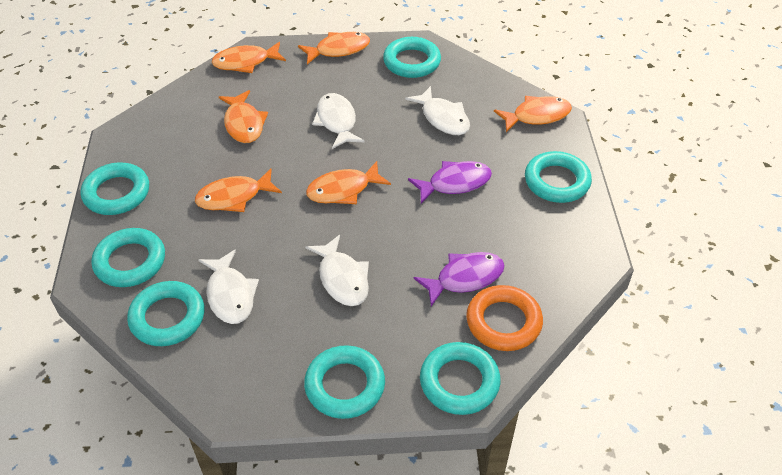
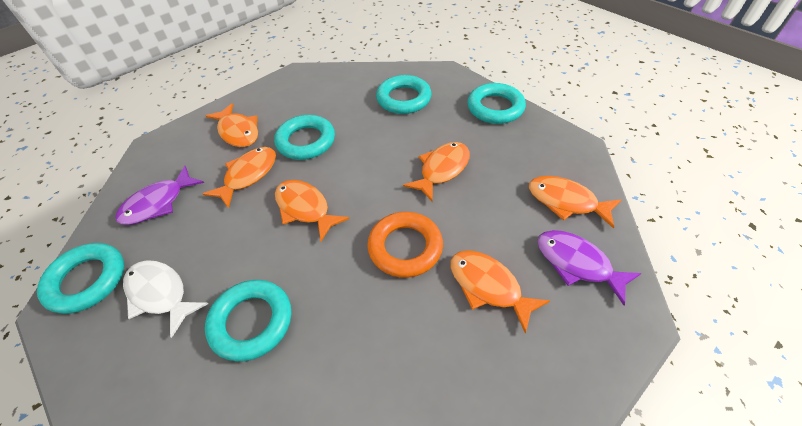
turquoise ring: [81,163,149,215] [91,228,165,287] [127,281,204,346] [304,345,385,419] [383,37,441,78] [420,342,501,415] [525,151,592,203] = 7 -> [37,243,124,314] [205,280,291,361] [274,115,335,160] [376,75,432,114] [467,83,526,124] = 5
white fish: [198,249,259,324] [305,235,369,306] [312,93,365,149] [405,86,470,135] = 4 -> [123,260,208,338] = 1

